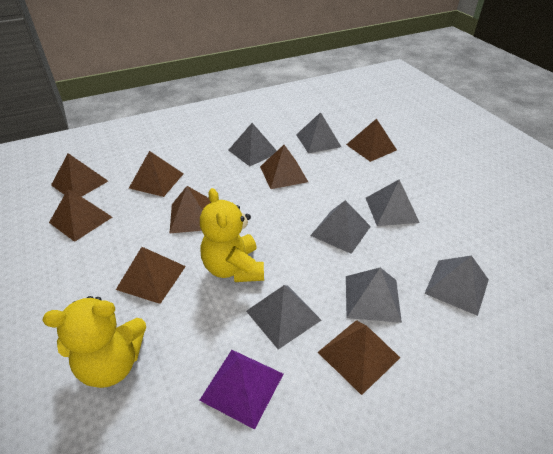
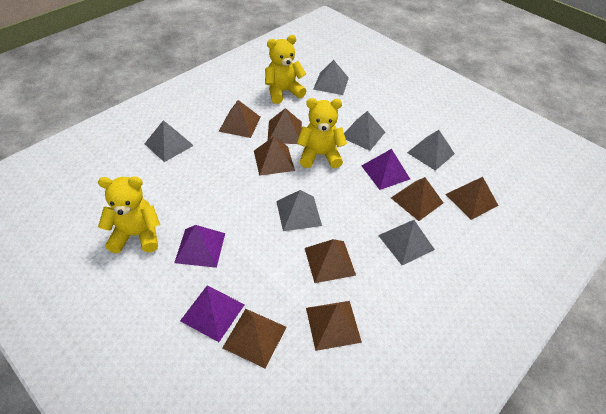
grey pyramid: [228,123,277,166] [246,285,322,349] [296,112,341,153] [310,200,371,254] [346,268,402,323] [366,180,420,226] [424,255,489,316] = 7 -> [145,120,194,162] [276,190,322,231] [313,60,349,95] [344,111,385,151] [378,220,435,265] [407,130,455,171] = 6
purple pyramid: [199,350,283,430] = 1 -> [174,225,225,268] [180,285,245,342] [362,149,410,190] = 3
yellow teddy bear: [42,296,146,388] [200,188,264,282] = 2 -> [98,176,160,253] [265,35,306,104] [297,98,347,168] = 3

